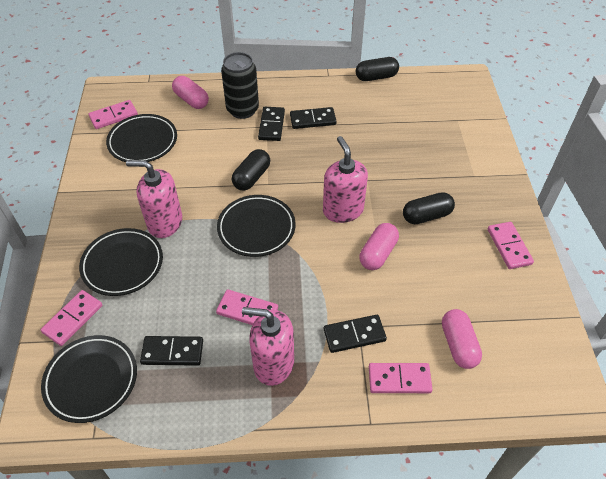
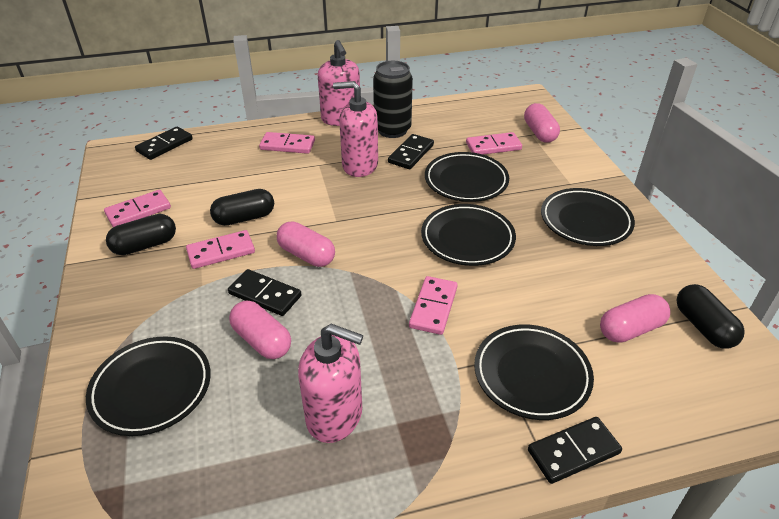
black plate: [41,335,137,423] [79,228,163,296] [106,114,177,162] [217,195,296,257] = 4 -> [86,336,211,436] [421,204,516,266] [425,152,509,202] [474,324,594,420] [541,188,635,246] = 5
pink capsule: [172,76,209,109] [359,223,399,270] [442,309,482,369] = 3 -> [229,301,291,359] [277,221,335,267] [524,103,560,143] [600,294,670,343] = 4

